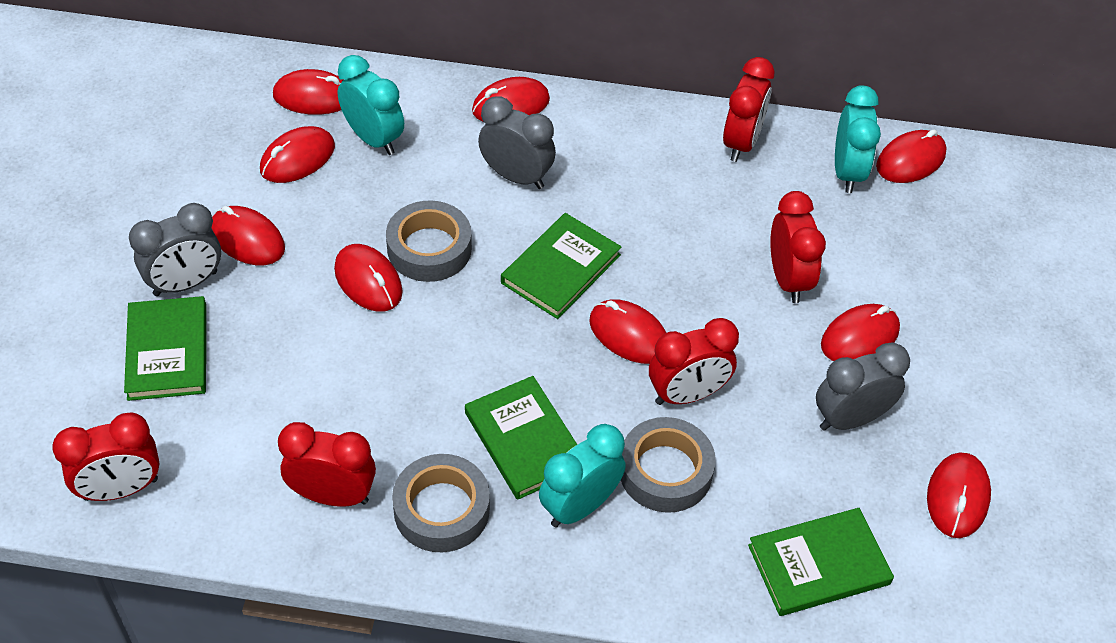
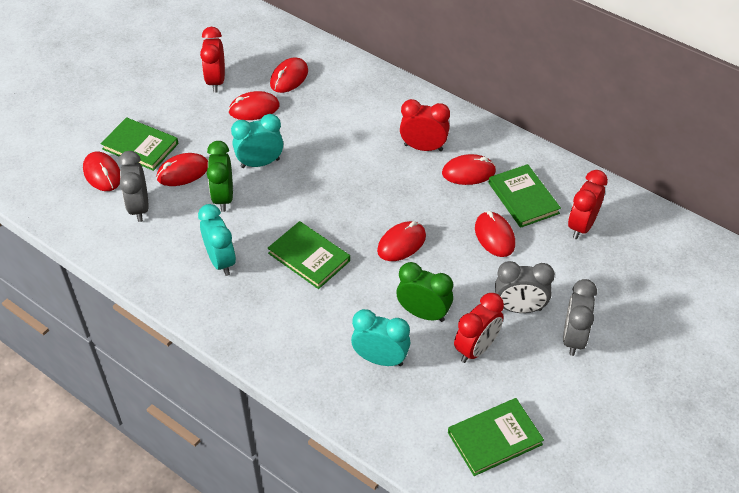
green clock: none = 0 -> [207,141,233,212] [396,262,453,322] = 2
grey tape: [386,200,472,282] [392,454,490,552] [621,417,716,513] = 3 -> none = 0
red clock: [52,412,160,501] [278,422,376,507] [649,318,739,405] [723,57,775,162] [770,191,826,303] = 5 -> [200,27,225,93] [400,99,450,151] [454,293,504,363] [568,170,608,239] = 4
red mouse: [211,206,285,265] [260,126,335,183] [273,69,343,115] [334,244,402,312] [472,77,550,122] [589,299,667,364] [821,304,900,361] [876,129,947,183] [927,452,991,538] = 9 -> [83,152,120,191] [156,153,208,186] [228,91,280,120] [270,58,308,93] [377,221,426,261] [442,154,496,185] [475,211,515,257] = 7

